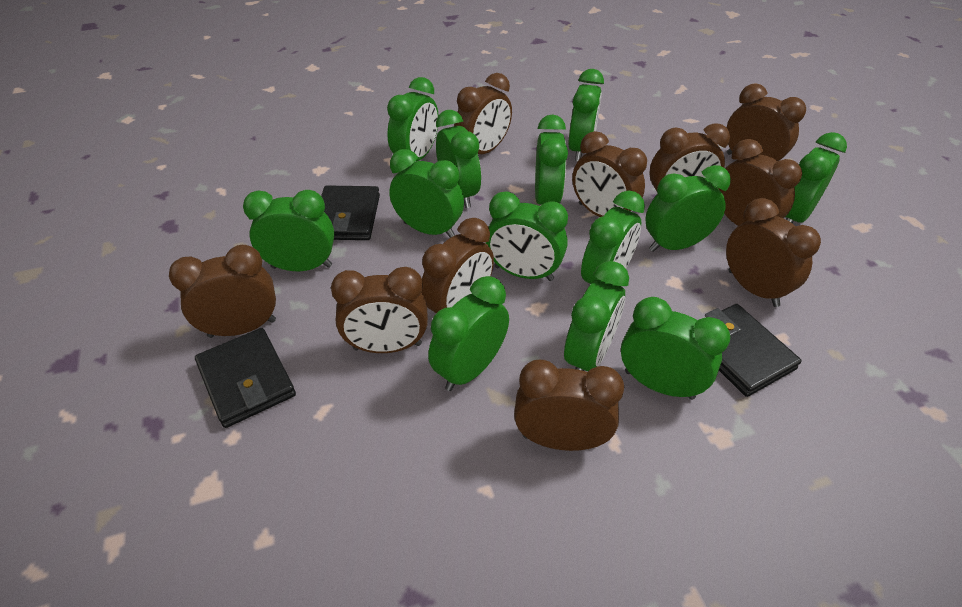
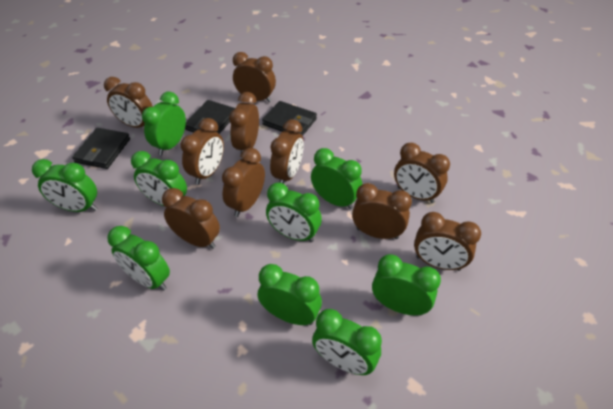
green clock: [243,190,334,271] [387,77,439,161] [389,149,464,238] [428,276,509,391] [436,110,481,208] [486,191,568,281] [535,114,568,205] [564,261,629,371] [568,69,604,161] [581,191,645,284] [621,297,730,400] [645,165,731,252] [786,132,847,223] = 13 -> [32,159,97,212] [108,226,170,291] [131,151,187,206] [142,92,186,156] [258,264,322,325] [266,183,322,242] [311,148,362,209] [312,309,382,375] [372,254,441,316] = 9

